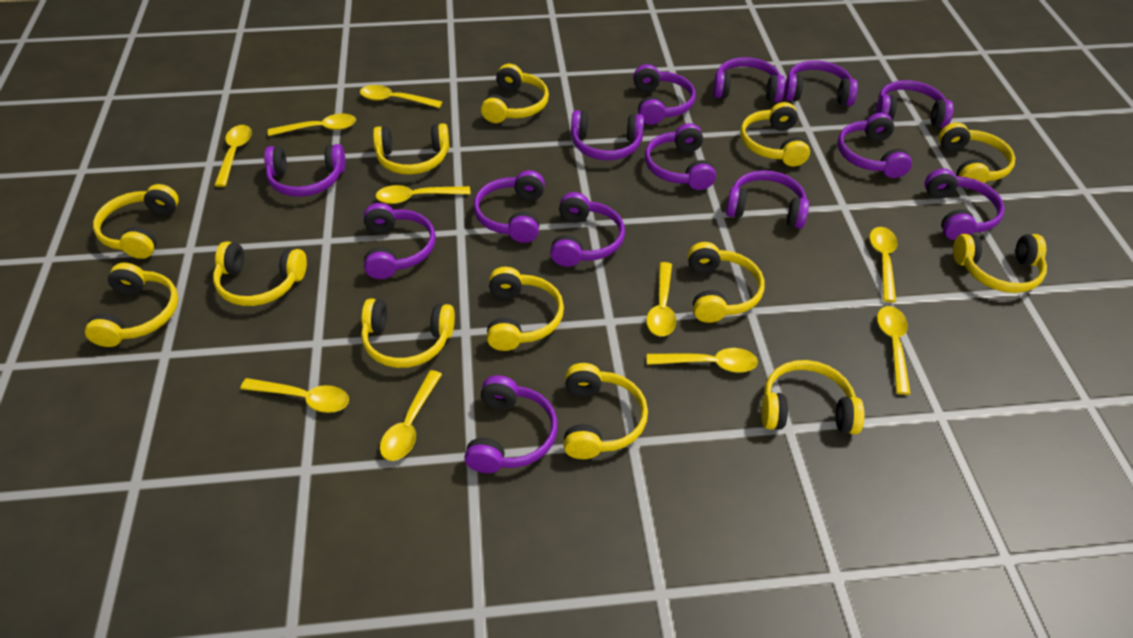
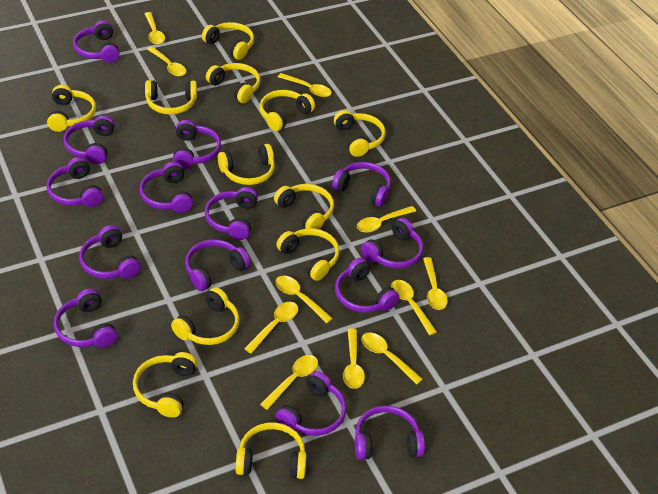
yellow headphones: [85,263,178,347] [93,184,179,259] [213,241,307,306] [361,298,455,368] [373,123,449,175] [481,64,549,123] [487,267,564,351] [564,363,648,459] [688,242,764,323] [740,102,810,167] [761,360,865,434] [939,122,1015,189] [953,234,1047,293] = 13 -> [47,85,96,132] [133,352,197,418] [145,80,197,115] [171,287,239,345] [202,22,254,60] [206,63,260,103] [218,144,275,185] [236,422,306,479] [259,90,315,131] [274,184,334,229] [276,228,340,281] [334,110,385,157] = 12
yellow spoon: [214,125,252,187] [240,378,349,413] [268,113,356,136] [360,85,442,108] [376,185,471,204] [380,370,442,461] [646,262,676,336] [647,348,758,373] [869,227,898,303] [877,306,911,395] = 10 -> [145,12,165,45] [147,46,186,76] [244,302,298,354] [260,355,318,410] [275,276,333,323] [278,73,332,97] [343,328,365,389] [357,206,416,233] [361,333,423,385] [391,280,437,335] [423,257,448,310] = 11

